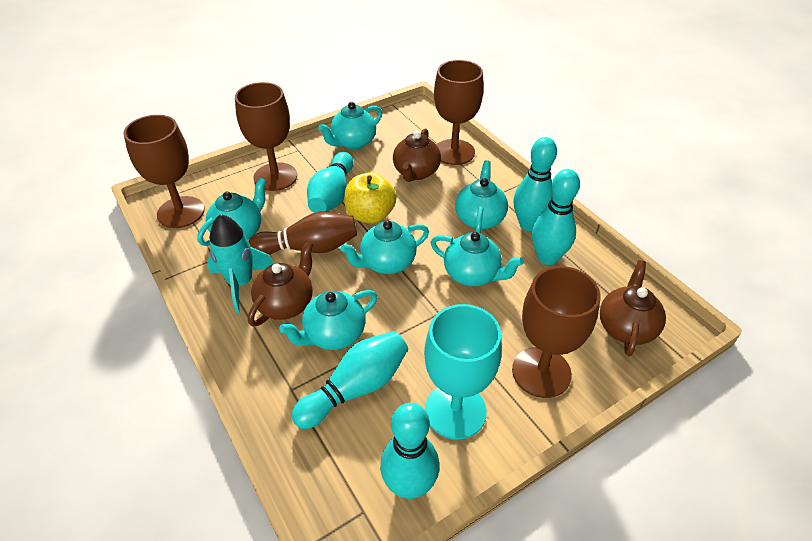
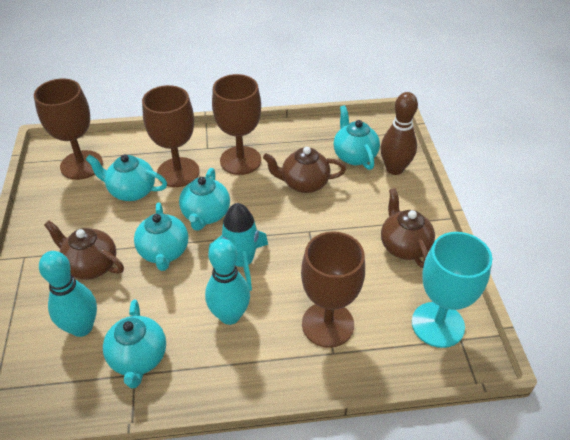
turquoise bowling pin: [291,331,408,429] [307,152,354,213] [380,403,439,499] [513,137,557,231] [532,169,580,265] = 5 -> [39,251,97,337] [205,239,250,325] = 2
turquoise teapot: [198,177,266,246] [279,290,378,350] [318,102,382,150] [340,220,429,274] [431,232,524,286] [455,160,508,233] = 6 -> [85,154,167,201] [103,299,166,388] [134,202,188,271] [179,168,230,230] [334,105,380,170] = 5
yellow apple: [344,172,397,224] = 1 -> none = 0

